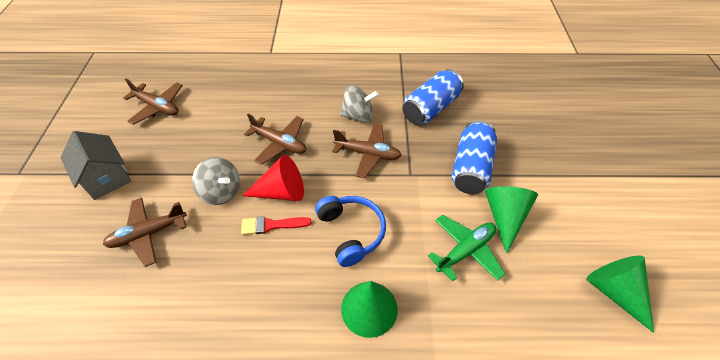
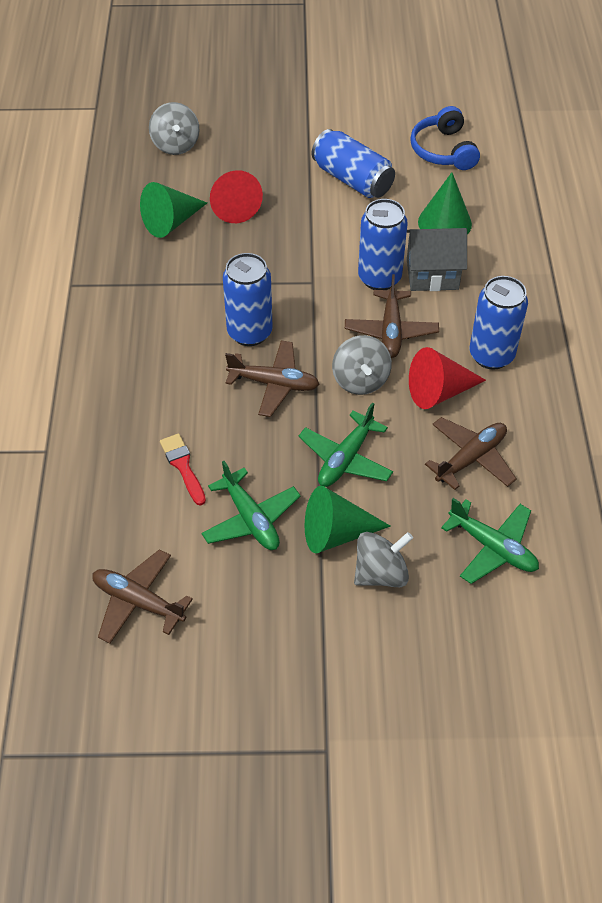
blue can: [402,69,464,125] [452,121,497,194] = 2 -> [223,253,273,346] [312,129,395,198] [358,199,408,290] [470,276,528,370] = 4
green plane: [428,215,505,282] = 1 -> [202,461,301,550] [299,403,393,487] [441,498,539,584] = 3
grey spinning top: [192,157,240,205] [340,85,379,123] = 2 -> [149,102,200,155] [332,335,392,395] [354,532,413,587] = 3
red cone: [242,155,304,201] = 1 -> [210,170,263,223] [409,347,486,409] = 2

